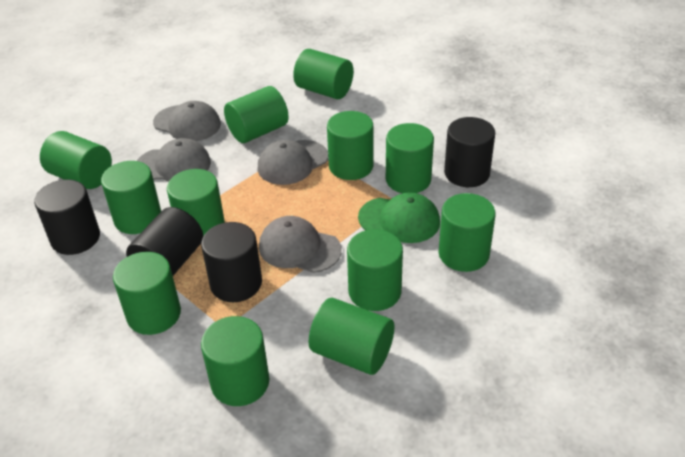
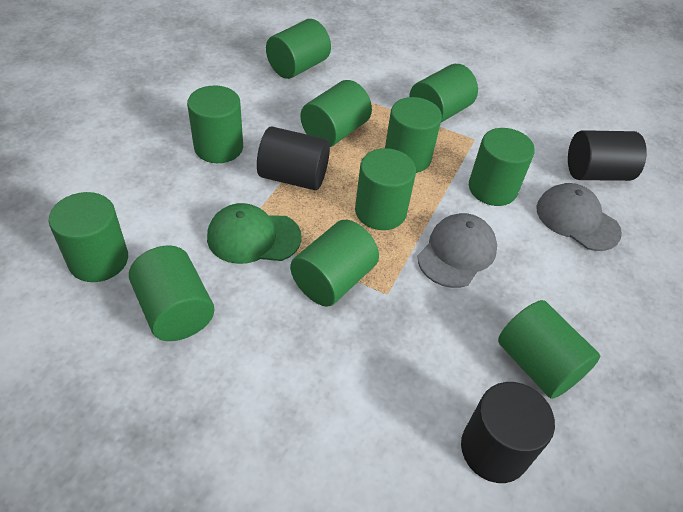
black cylinder: [34,180,100,255] [126,207,203,276] [201,222,262,302] [444,117,495,187] = 4 -> [257,127,330,190] [461,382,555,483] [568,130,647,181] = 3
green cylinder: [40,131,112,189] [101,161,161,234] [113,252,181,335] [167,169,225,236] [201,316,270,406] [224,86,289,143] [293,49,354,99] [309,298,394,375] [327,111,373,180] [347,229,403,311] [386,123,434,193] [438,193,495,272] = 12 -> [48,192,128,282] [129,245,214,341] [187,86,243,163] [266,19,331,79] [290,220,379,307] [300,80,372,147] [355,148,416,230] [385,97,442,173] [409,64,478,123] [469,128,535,206] [498,300,600,399] = 11
grey cap: [137,138,211,181] [153,101,221,141] [257,140,328,185] [259,216,342,273] = 4 -> [417,213,497,288] [536,183,622,251] = 2

